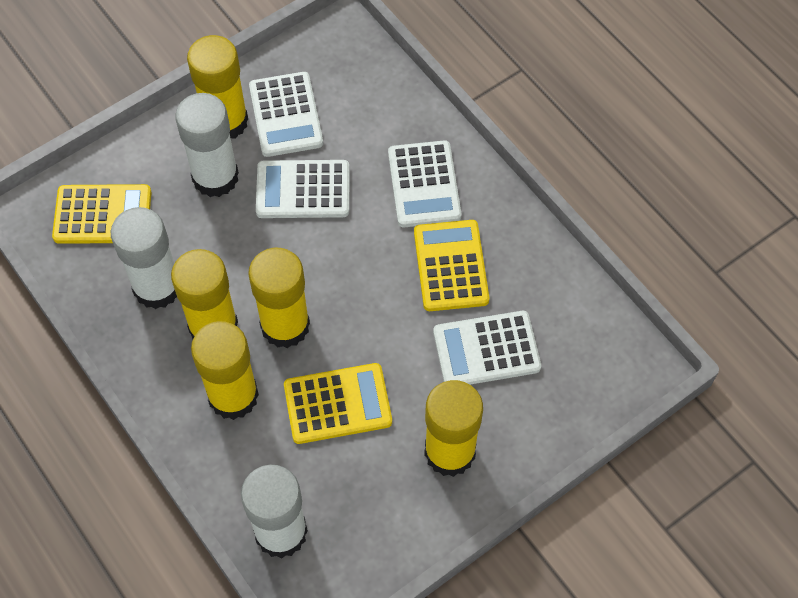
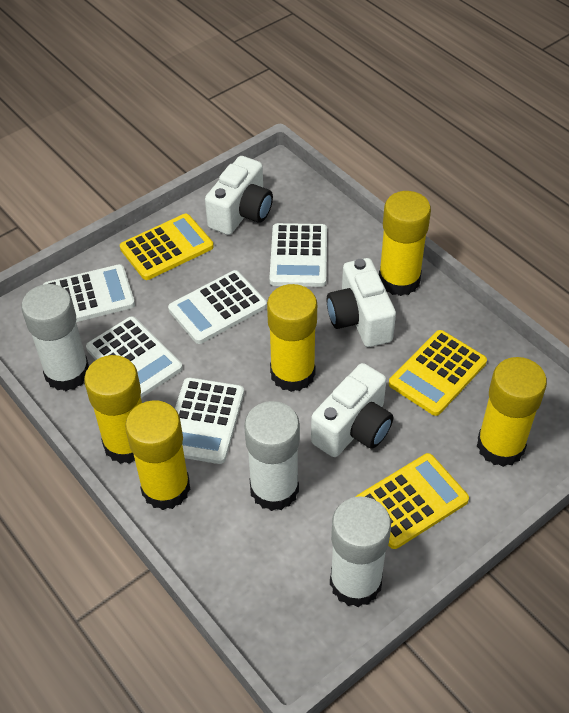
white calculator: [249,72,323,157] [256,160,349,218] [388,140,461,227] [433,311,541,385] = 4 -> [43,264,135,322] [86,316,183,398] [168,270,267,344] [175,378,244,464] [269,223,327,287] = 5
white camera: none = 0 -> [205,156,273,235] [311,363,393,457] [327,258,396,347] = 3

